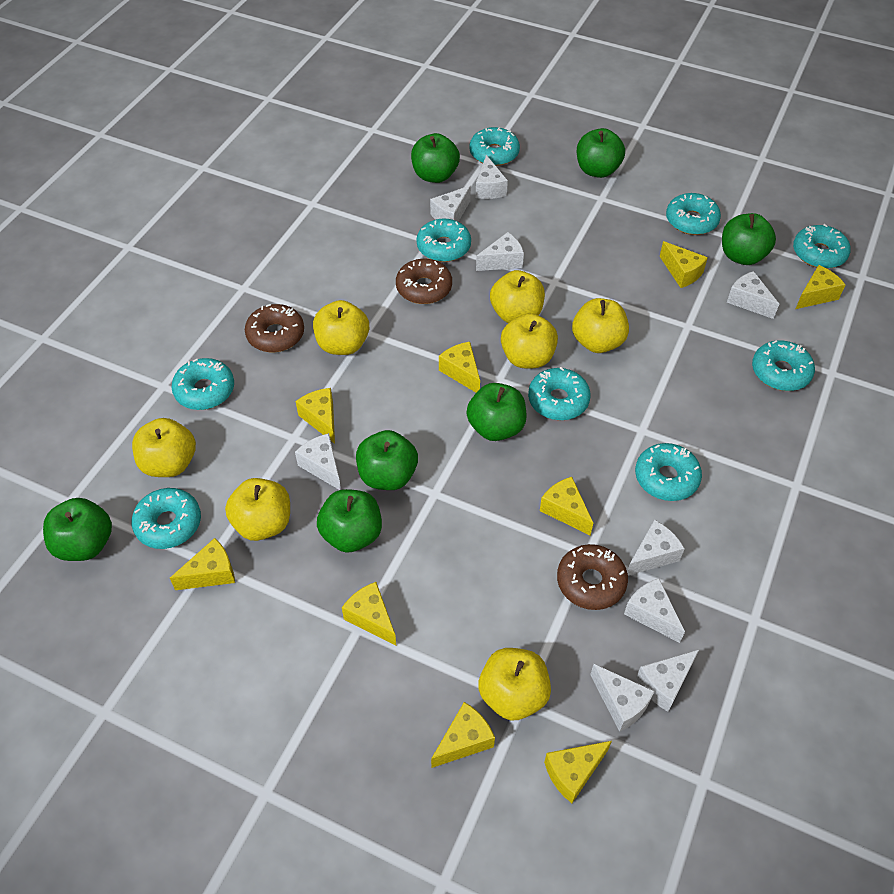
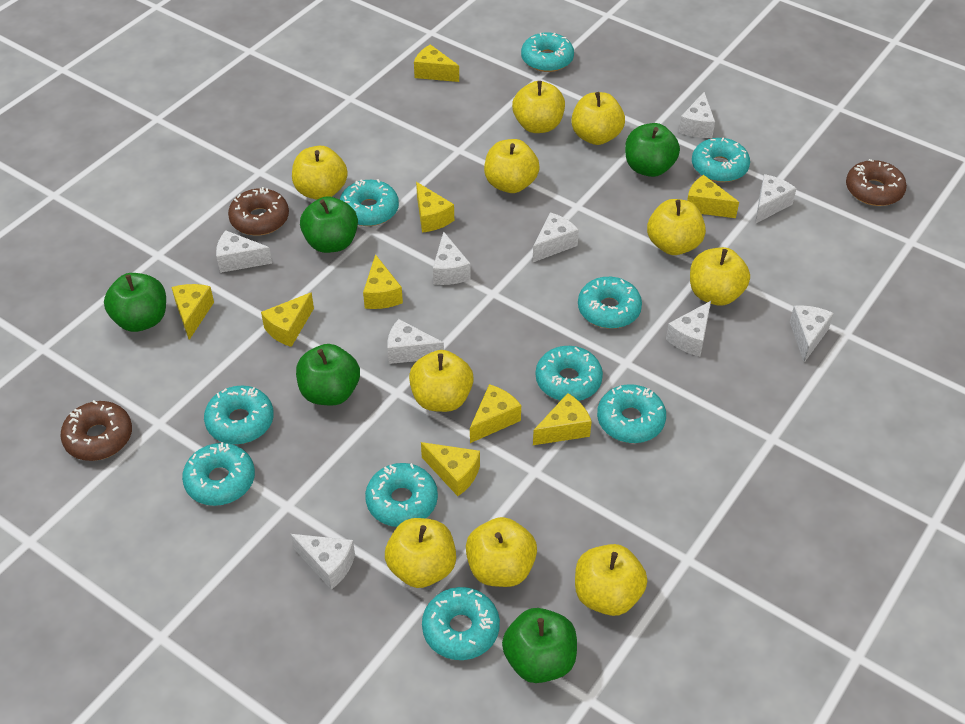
green apple: [43,498,112,561] [317,489,382,553] [356,430,418,490] [411,133,460,183] [466,383,527,441] [577,128,625,178] [722,213,776,265] = 7 -> [104,273,166,332] [296,344,360,406] [300,196,358,253] [502,608,577,683] [625,123,680,177] = 5
turquoise donut: [132,488,201,549] [171,358,234,410] [417,218,471,262] [469,127,520,166] [528,367,591,420] [635,443,702,501] [666,193,721,235] [752,340,815,391] [793,224,851,269] = 9 -> [182,442,255,506] [204,386,274,444] [340,179,399,226] [365,463,438,527] [422,587,500,660] [521,32,574,72] [536,346,603,401] [578,277,642,329] [597,384,666,443] [692,138,750,182] = 10
yellow apple: [132,418,196,477] [225,478,290,541] [313,300,369,355] [479,648,551,720] [490,270,545,323] [501,313,558,368] [572,298,629,353] = 7 -> [292,146,348,200] [385,518,456,588] [409,350,474,412] [466,517,537,587] [484,139,540,193] [512,81,565,133] [571,92,625,145] [575,544,647,616] [647,199,706,255] [690,247,750,306] = 10

